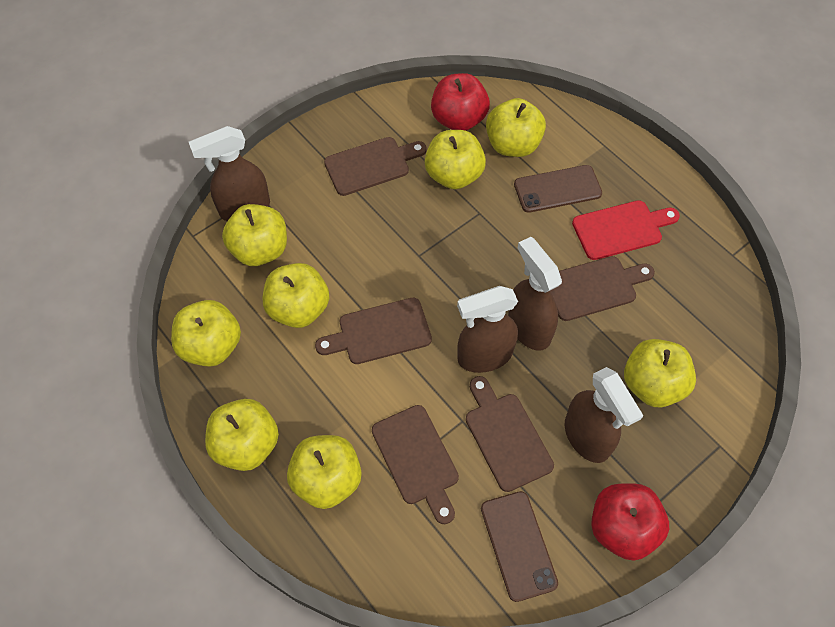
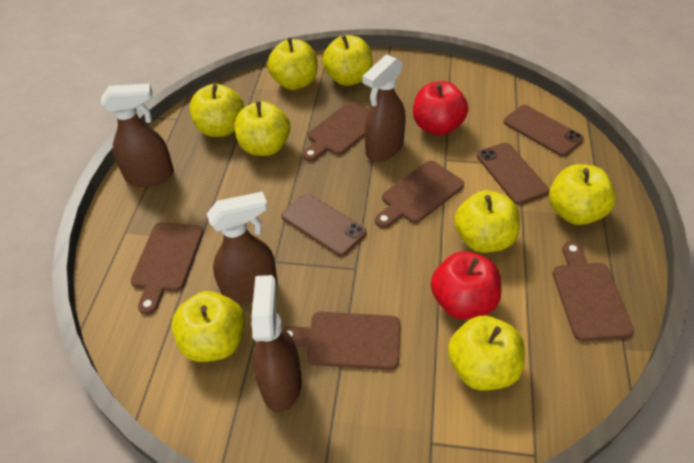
brown phone: [481,491,558,602] [514,165,602,213] = 2 -> [281,194,366,257] [477,143,549,205] [504,105,584,157] = 3
red cutting board: [572,200,680,260] = 1 -> none = 0

